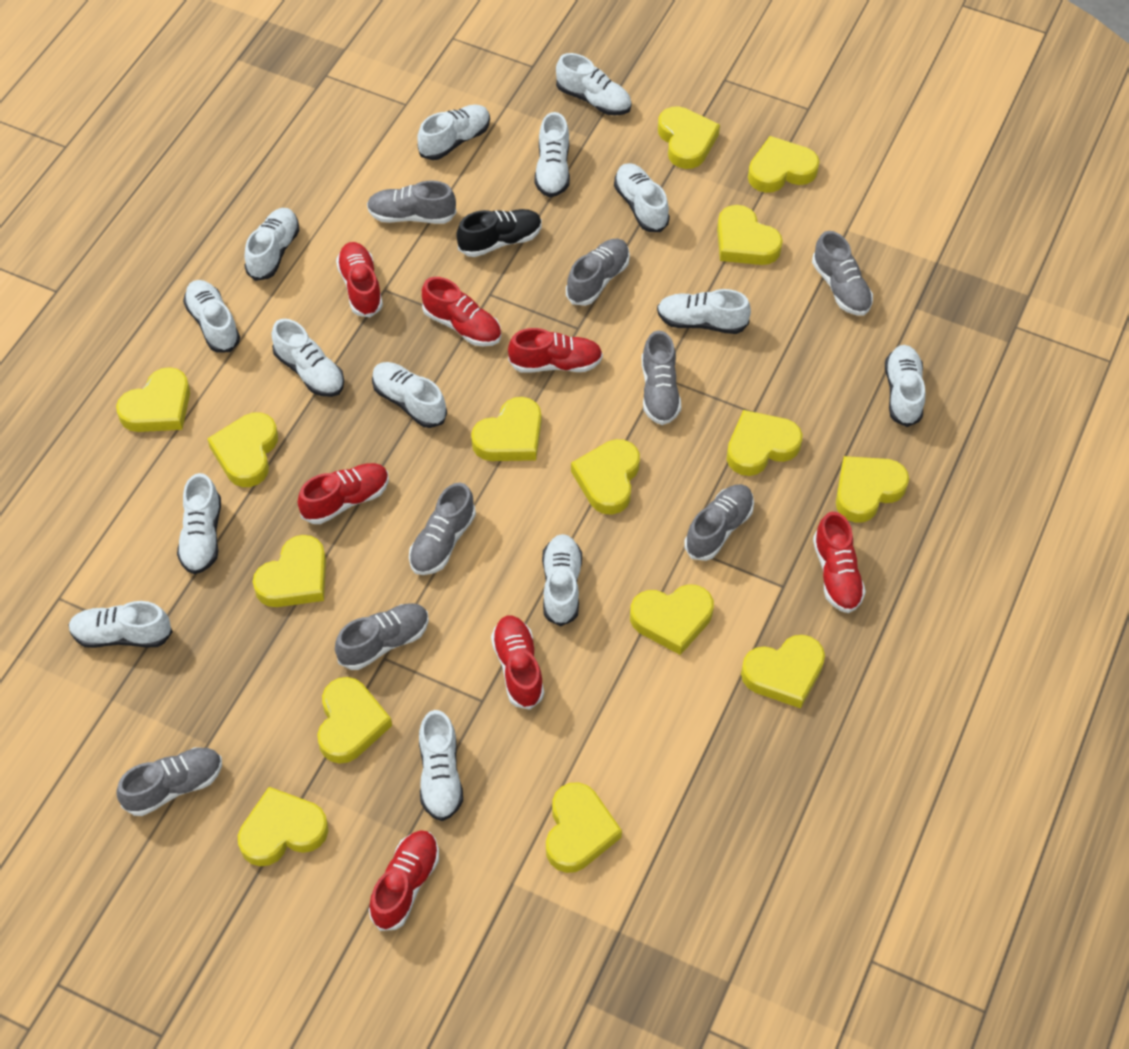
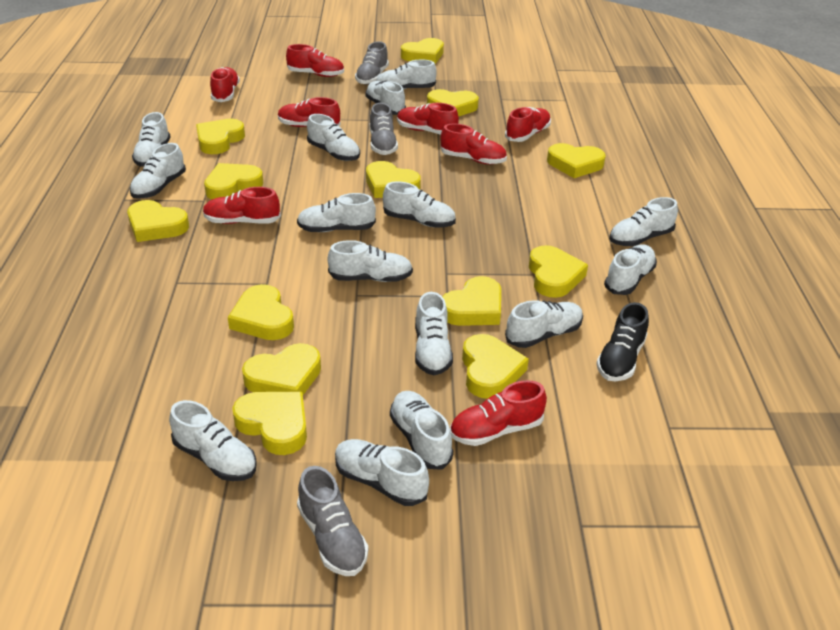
grey shoe: [116,747,222,816] [335,603,429,670] [367,180,457,224] [409,483,476,575] [566,239,630,306] [642,330,681,425] [684,484,754,561] [812,231,873,316] = 8 -> [297,466,368,576] [355,41,389,85] [369,103,398,155] = 3
red shoe: [297,463,389,524] [336,242,383,317] [369,830,439,931] [422,277,501,346] [491,616,544,710] [508,328,603,373] [813,512,866,613] = 7 -> [203,187,281,224] [210,67,240,102] [278,97,341,127] [286,44,344,77] [397,103,459,135] [440,124,507,164] [450,380,547,446] [505,107,551,142] = 8
white shoe: [68,601,173,648] [177,473,221,574] [183,280,240,352] [244,208,299,281] [271,319,344,397] [372,362,447,428] [417,105,490,160] [419,710,463,821] [535,112,570,197] [542,534,582,626] [556,53,632,116] [614,163,670,232] [657,289,751,334] [885,345,925,427] = 14 -> [130,143,186,199] [132,112,170,167] [169,400,257,481] [297,193,376,232] [307,114,360,161] [328,240,413,282] [335,439,429,506] [365,80,406,115] [376,60,437,90] [383,182,456,228] [390,391,453,470] [415,292,453,375] [505,300,583,348] [604,244,657,295] [609,197,678,246] = 15
yellow heart: [116,367,190,432] [207,412,278,487] [238,787,328,866] [253,535,326,607] [317,677,392,764] [471,397,541,461] [546,783,622,873] [571,439,640,515] [630,584,714,655] [658,106,720,169] [717,205,783,265] [726,410,802,476] [741,635,825,709] [748,136,819,193] [836,456,909,523] = 15 -> [127,200,189,242] [196,119,245,154] [204,163,263,200] [228,284,294,340] [232,392,307,455] [242,343,321,395] [366,161,421,198] [401,38,444,64] [427,89,479,117] [442,276,501,326] [462,334,529,399] [529,245,588,298] [547,143,606,178] = 13

